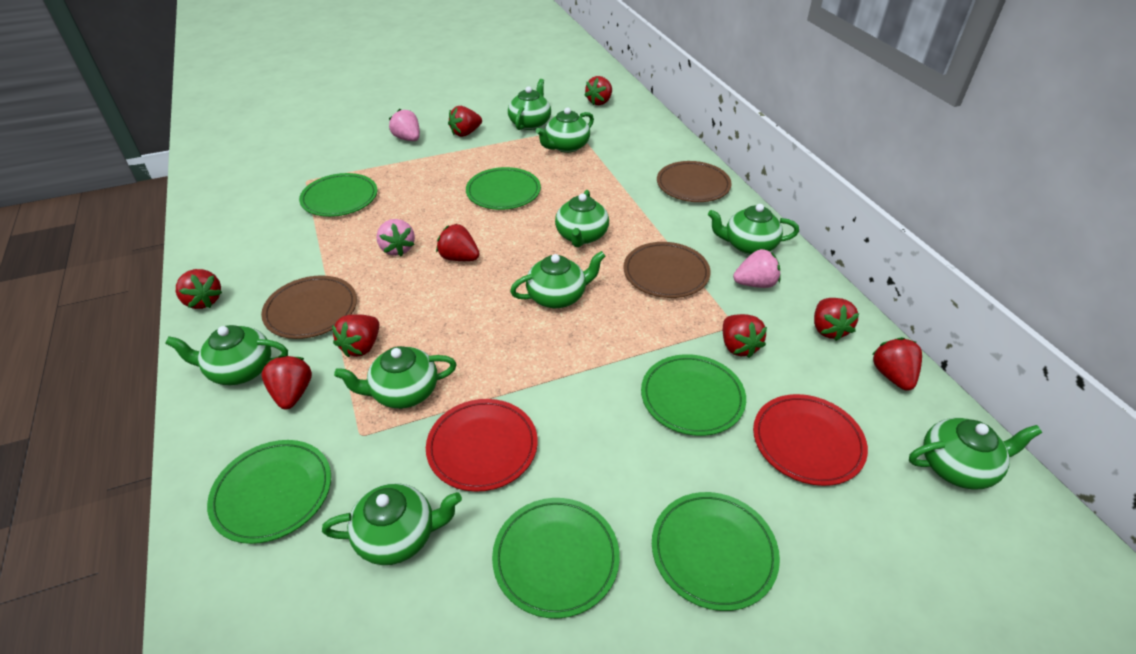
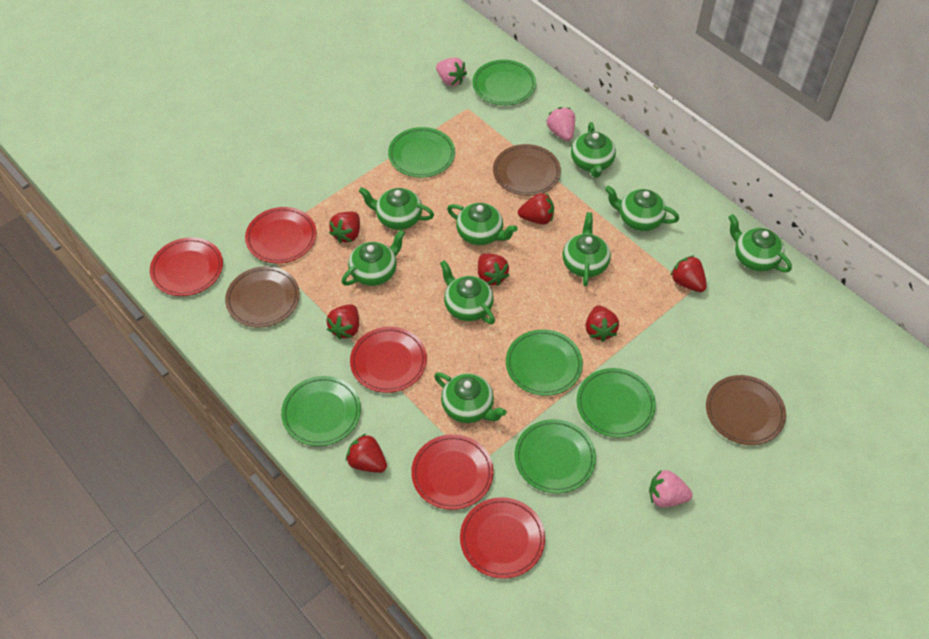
red plate: [426,399,538,492] [753,394,868,486] = 2 -> [150,237,223,296] [245,207,317,263] [350,327,427,393] [411,434,494,510] [460,497,545,579] = 5
red strawberry: [176,269,222,309] [262,355,312,409] [332,314,379,358] [436,224,480,261] [448,106,482,137] [584,76,612,105] [723,314,767,358] [814,298,860,341] [872,337,922,391] = 9 -> [326,304,359,339] [329,212,360,243] [346,434,387,473] [478,253,509,286] [518,193,554,224] [585,305,619,342] [670,255,707,292] = 7

